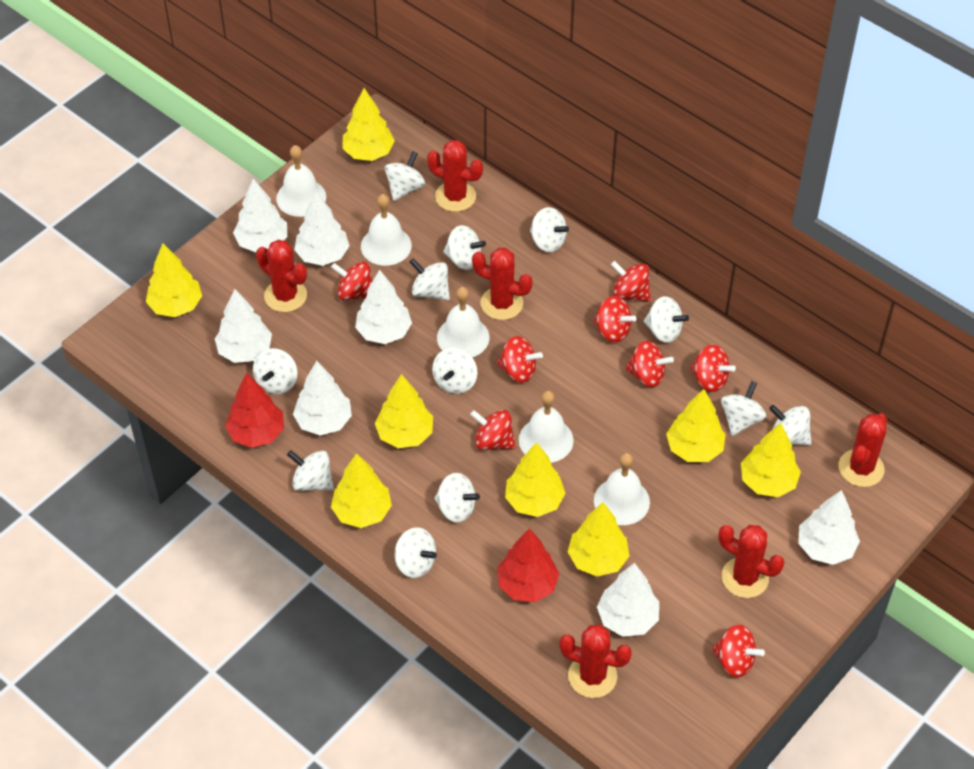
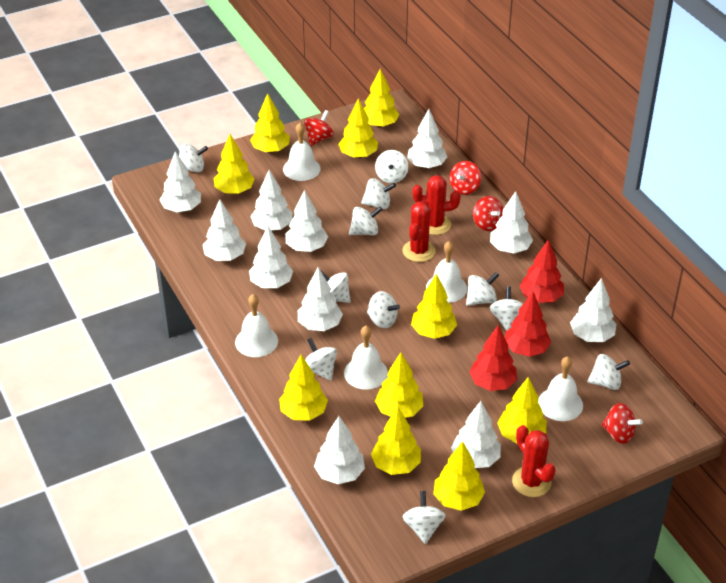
red cactus: [256,240,307,312] [427,140,483,212] [472,248,533,320] [559,625,632,698] [719,525,785,598] [839,413,887,487] = 6 -> [402,201,436,262] [412,175,460,235] [512,425,556,497] = 3
red spinning top: [331,262,372,300] [470,410,516,450] [497,336,543,383] [593,296,637,343] [611,261,651,302] [625,341,674,387] [690,345,736,392] [712,625,765,678] = 8 -> [304,110,334,146] [450,161,481,195] [473,196,504,231] [601,403,643,444] = 4
red tree: [225,373,284,448] [497,528,559,602] = 2 -> [469,325,517,391] [505,292,551,357] [520,240,564,303] = 3
white spinning top: [253,348,298,394] [287,450,334,491] [385,151,425,201] [395,527,437,578] [409,258,450,300] [432,348,477,394] [434,473,480,523] [443,225,486,270] [530,207,569,252] [644,296,689,343] [721,381,766,436] [769,405,811,445] = 12 -> [179,143,208,172] [305,338,337,380] [320,270,351,303] [349,207,383,235] [361,178,396,209] [367,291,400,328] [375,150,409,183] [403,491,446,544] [466,272,499,306] [489,286,523,331] [587,354,630,390] = 11
white tree: [215,289,272,363] [233,179,287,252] [293,361,352,436] [294,192,349,266] [355,270,412,344] [597,563,659,637] [798,490,860,565] = 7 -> [160,151,201,212] [203,199,246,261] [249,226,293,288] [250,170,293,231] [285,190,328,252] [298,267,343,331] [314,416,365,484] [407,109,447,169] [451,401,501,468] [490,191,533,253] [570,278,616,342] = 11
yellow tree: [146,243,202,317] [331,453,392,528] [342,88,395,161] [375,374,433,448] [505,442,565,517] [568,502,629,577] [666,389,726,462] [741,423,801,497] = 8 -> [214,134,255,194] [250,93,290,153] [279,355,328,421] [338,98,378,158] [364,69,399,128] [371,407,421,475] [375,352,423,418] [411,273,457,339] [433,441,485,511] [497,377,547,443] = 10

